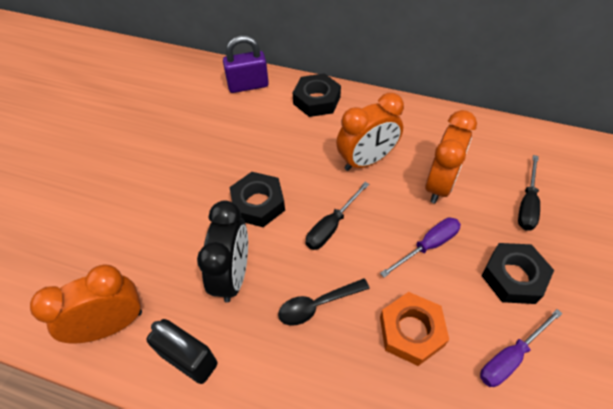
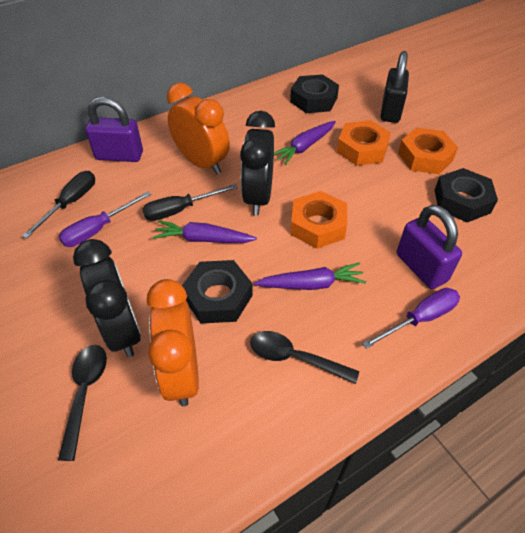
black clock: [197,201,248,303] = 1 -> [73,239,141,357] [240,111,275,216] = 2
black spoon: [278,279,370,326] = 1 -> [58,345,107,461] [250,331,359,384] = 2
orange clock: [30,264,142,344] [336,93,404,171] [425,110,477,203] = 3 -> [147,279,199,407] [167,83,230,174] = 2
orange nut: [380,292,449,366] = 1 -> [290,191,347,249] [337,120,391,166] [398,127,458,174] = 3
purple carrot: none = 0 -> [153,220,257,243] [254,262,366,290] [274,121,336,165] = 3
purple padlock: [223,35,269,93] = 1 -> [85,96,143,162] [397,205,462,289] = 2

